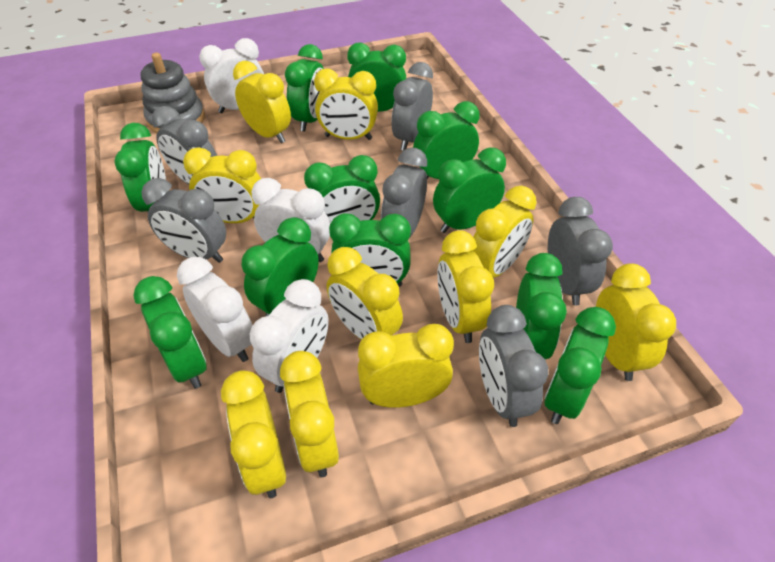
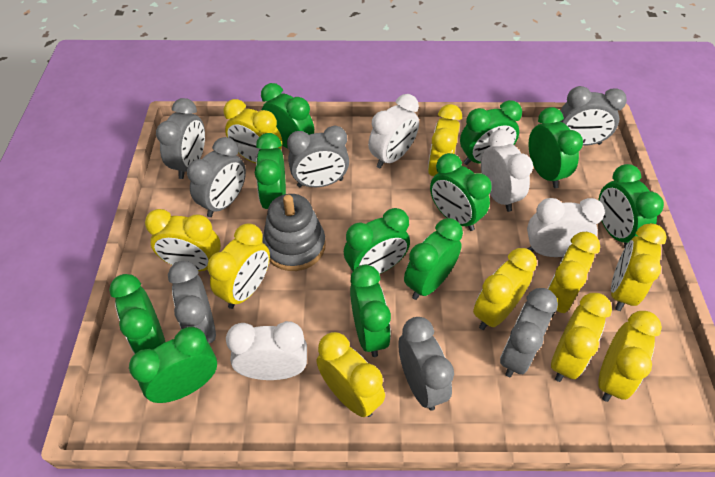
grey clock: [141,178,226,263] [152,106,217,184] [381,148,427,238] [392,62,433,151] [479,305,548,427] [548,197,613,305] = 6 -> [156,98,205,179] [168,261,216,343] [187,137,246,217] [287,125,349,187] [399,317,454,411] [500,288,558,377] [560,86,627,146] = 7

